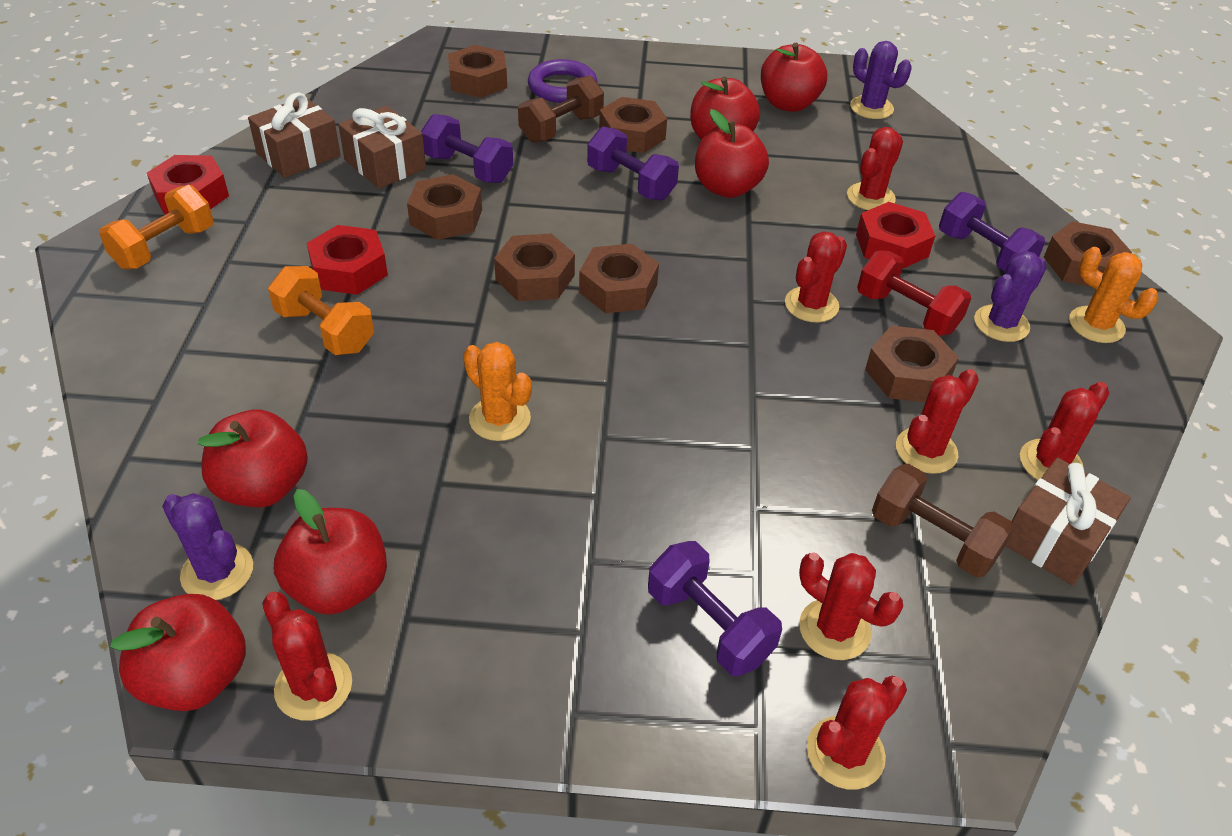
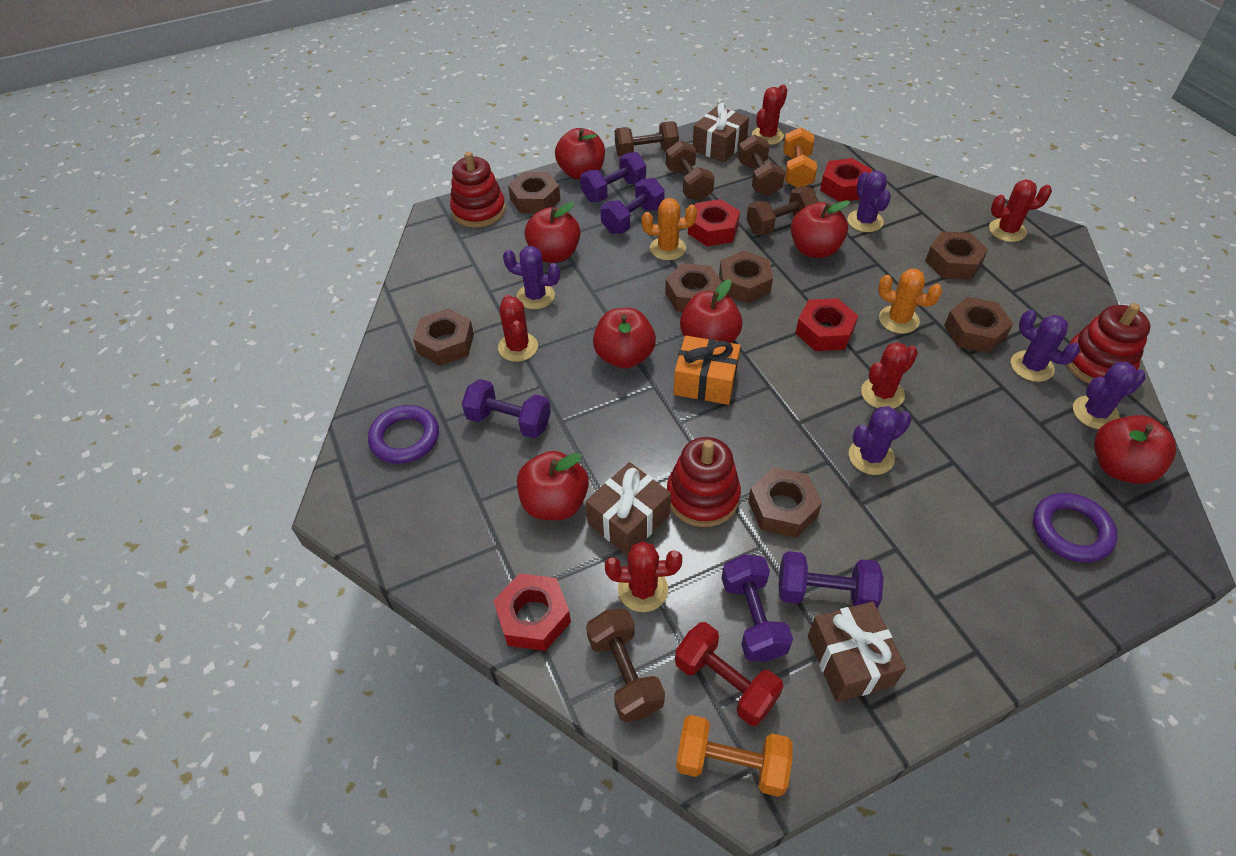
brown dumbbell: [518,76,604,142] [872,464,1014,578] = 2 -> [586,608,665,722] [615,121,679,157] [666,141,714,201] [738,135,785,196] [747,187,819,235] = 5
orange gift: none = 0 -> [674,336,740,405] = 1
purple cactus: [162,493,253,600] [850,41,912,119] [974,251,1047,342] = 3 -> [503,246,560,309] [847,171,891,232] [849,406,912,475] [1011,310,1080,382] [1073,362,1146,429] = 5
purple dumbbell: [421,114,513,183] [587,127,679,201] [648,541,782,676] [939,192,1045,271] = 4 -> [462,379,551,438] [580,152,646,202] [600,178,665,234] [722,554,793,662] [779,551,884,608] = 5
purple ring: [528,59,597,103] = 1 -> [368,405,439,464] [1033,493,1117,563] = 2
red apple: [110,594,246,711] [198,409,308,507] [274,489,387,615] [690,76,760,140] [695,109,769,198] [761,43,827,112] = 6 -> [517,451,589,520] [524,202,580,263] [555,128,605,180] [593,308,656,369] [680,279,742,343] [791,200,850,258] [1094,415,1176,484] = 7
red cactus: [262,592,352,721] [785,231,847,322] [799,553,903,660] [807,676,907,789] [847,127,903,210] [896,369,979,474] [1020,382,1109,480] = 7 -> [498,295,538,362] [605,541,682,612] [752,84,787,145] [861,342,918,409] [989,180,1052,242] = 5
red nut: [147,155,229,214] [307,225,388,295] [856,202,935,269] = 3 -> [493,573,571,651] [688,199,740,246] [795,298,858,351] [820,158,872,202] = 4
red stacking toy: none = 0 -> [450,152,506,228] [667,437,741,527] [1067,303,1151,383] = 3

